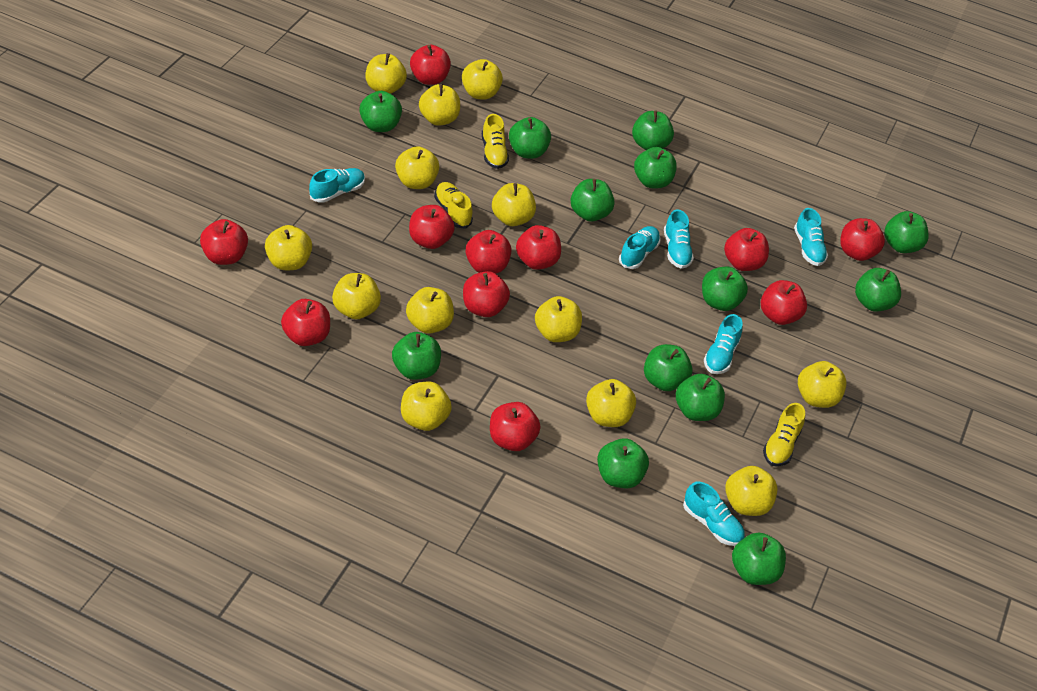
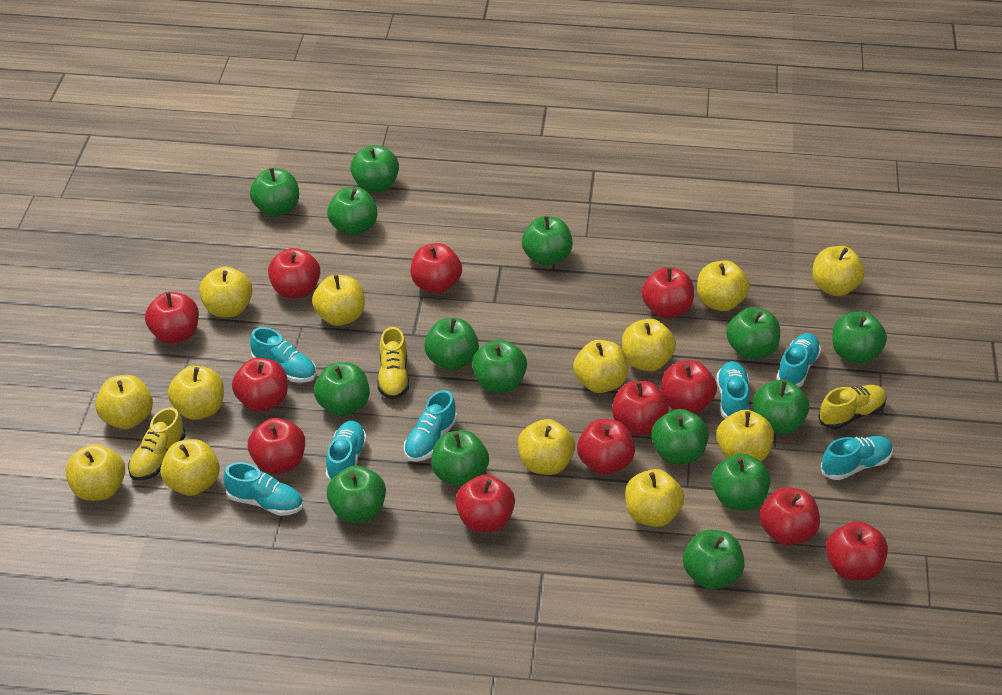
green apple: [359,91,402,132] [392,332,441,380] [509,117,551,159] [570,179,615,221] [597,438,649,488] [632,110,674,150] [634,147,677,188] [644,344,693,391] [676,374,725,421] [702,267,748,311] [732,532,786,585] [855,268,901,312] [884,211,929,253] = 13 -> [250,168,299,217] [314,362,370,416] [327,187,377,236] [327,465,386,523] [350,145,399,192] [424,318,479,371] [431,430,489,487] [472,339,527,393] [522,216,573,266] [651,409,709,464] [683,530,745,589] [711,453,770,510] [726,307,780,359] [753,380,809,434] [832,312,887,364] = 15
red apple: [200,219,248,265] [281,299,330,346] [409,205,455,249] [410,45,451,85] [463,271,510,317] [466,230,511,274] [490,402,540,451] [516,225,561,270] [724,228,769,271] [761,280,807,325] [840,218,885,261] = 11 -> [145,292,199,344] [232,358,288,412] [248,418,305,474] [268,248,320,298] [410,243,462,294] [455,475,515,532] [577,419,635,475] [612,381,669,435] [642,267,694,318] [661,360,717,413] [759,487,820,546] [826,521,888,580] = 12
turquoise shoe: [309,168,365,203] [619,226,660,269] [664,209,694,269] [683,481,745,546] [704,314,743,374] [794,208,828,266] = 6 -> [223,462,303,516] [250,327,316,383] [325,421,367,481] [404,390,457,462] [717,361,750,419] [776,333,821,387] [821,436,893,480] = 7

